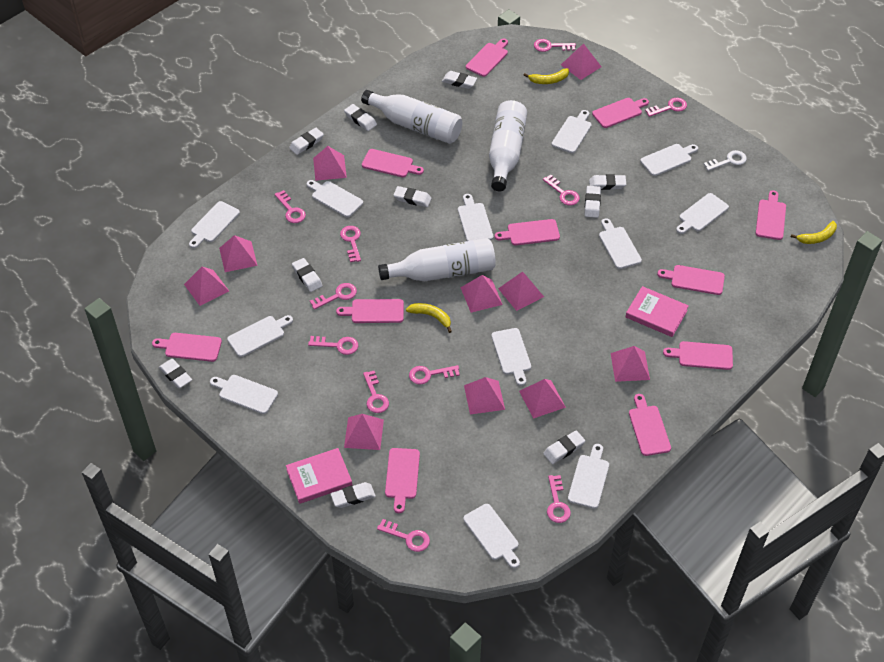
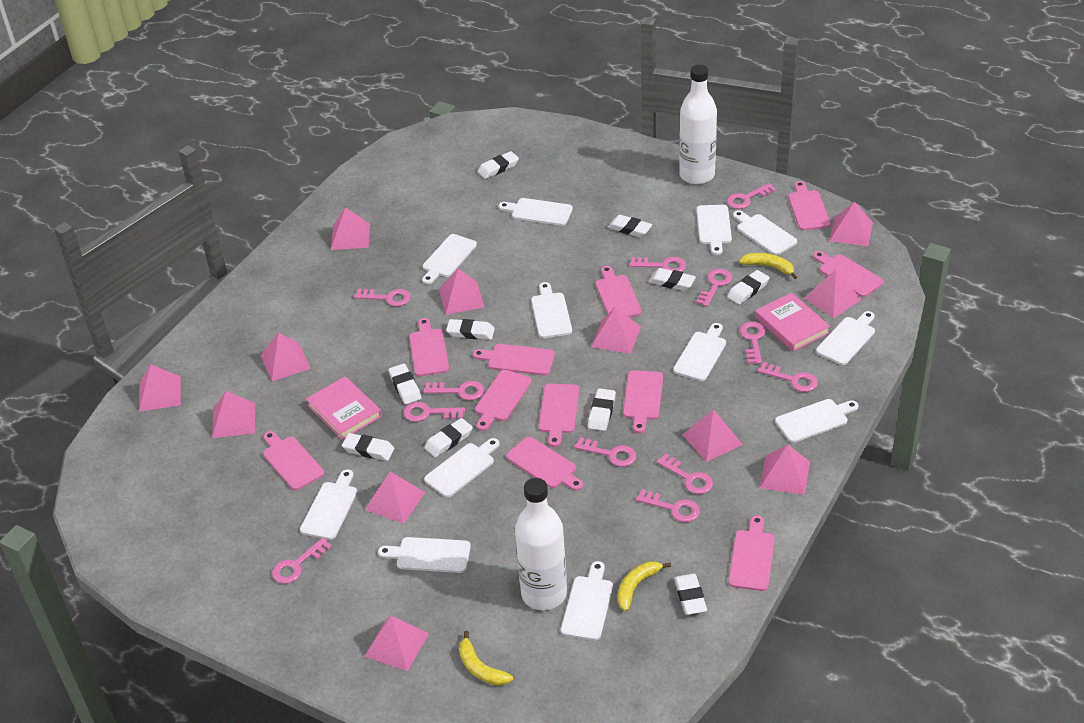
pink key: [275,190,306,223] [308,336,358,355] [310,283,357,310] [340,226,361,262] [363,371,389,413] [377,519,430,552] [409,365,460,385] [534,39,576,52] [543,174,580,206] [547,475,571,523] [645,98,687,117] = 11 -> [272,538,332,584] [354,289,411,306] [403,402,465,422] [423,381,484,400] [574,437,636,467] [629,257,686,272] [636,489,700,522] [656,453,713,494] [696,269,732,307] [727,183,776,209] [739,322,766,364] [758,362,818,392] = 12
pink pyramid: [184,267,229,306] [219,235,257,272] [313,146,347,181] [344,414,384,450] [460,275,503,313] [464,377,505,415] [498,272,544,311] [519,379,566,419] [561,43,602,80] [611,346,650,382] = 10 -> [139,365,181,412] [212,391,255,438] [260,333,311,381] [331,207,370,250] [364,616,429,671] [365,472,426,524] [439,269,484,314] [591,307,641,354] [682,409,743,462] [760,444,810,495] [805,269,861,318] [829,202,873,246] = 12
white bottle: [361,90,462,144] [378,238,496,281] [489,100,527,191] = 3 -> [515,478,567,610] [679,65,717,184] = 2
white key: [704,150,747,171] = 1 -> none = 0

